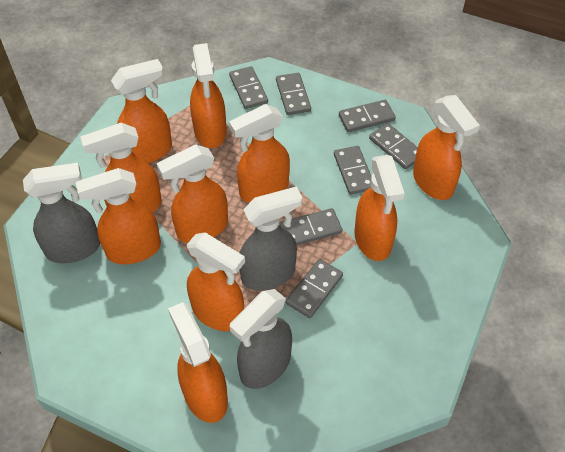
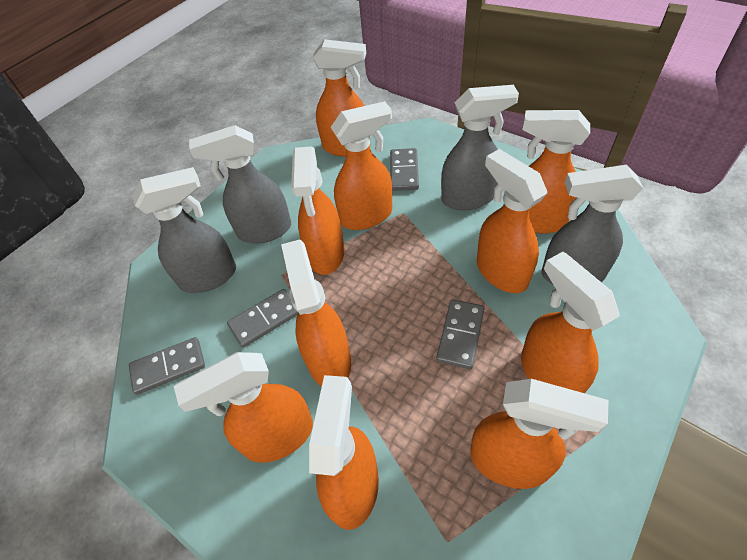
grey domino: [229,66,268,109] [276,73,311,115] [280,208,342,245] [286,259,343,318] [334,146,372,195] [339,100,396,132] [369,123,418,169] = 7 -> [129,337,205,395] [227,289,298,348] [390,148,419,191] [436,299,485,369] = 4
grey spray bottle: [23,163,100,263] [230,289,292,389] [240,186,302,291] = 3 -> [133,167,236,293] [189,125,291,243] [441,85,519,210] [542,165,643,284] = 4

